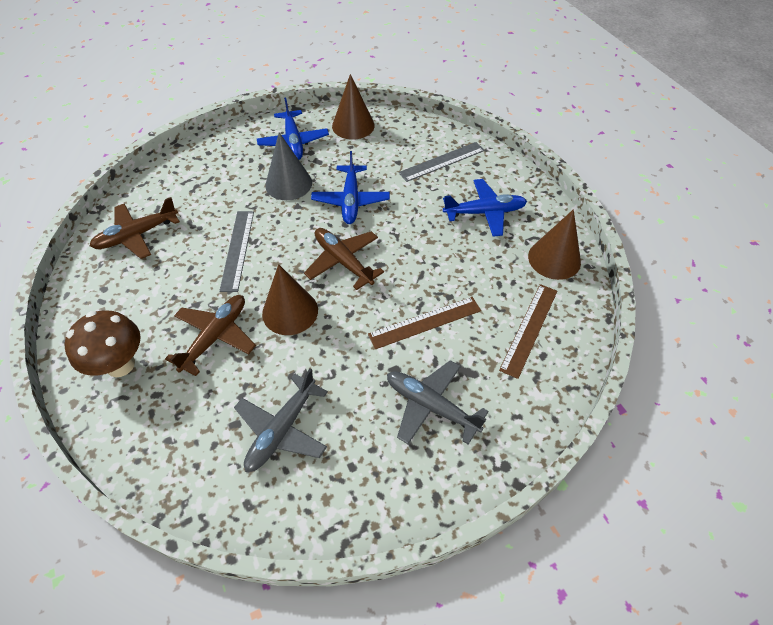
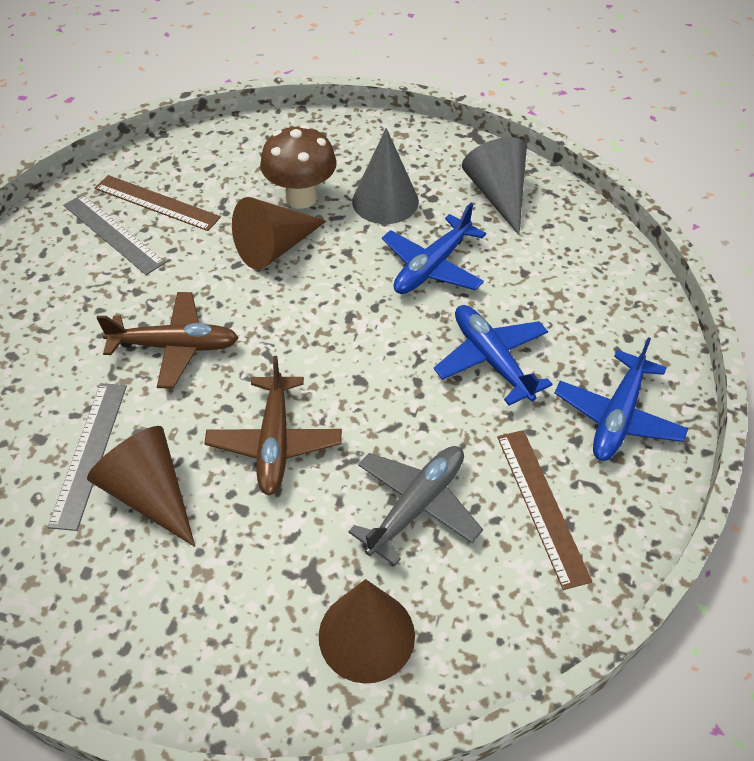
brown plane: [90,197,180,259] [165,295,256,376] [304,228,384,290] = 3 -> [96,292,238,389] [204,356,342,496] = 2
grey cone: [265,132,312,200] = 1 -> [352,128,419,224] [462,137,527,235] = 2
grey plane: [234,368,328,472] [387,360,489,445] = 2 -> [348,446,483,566] = 1

